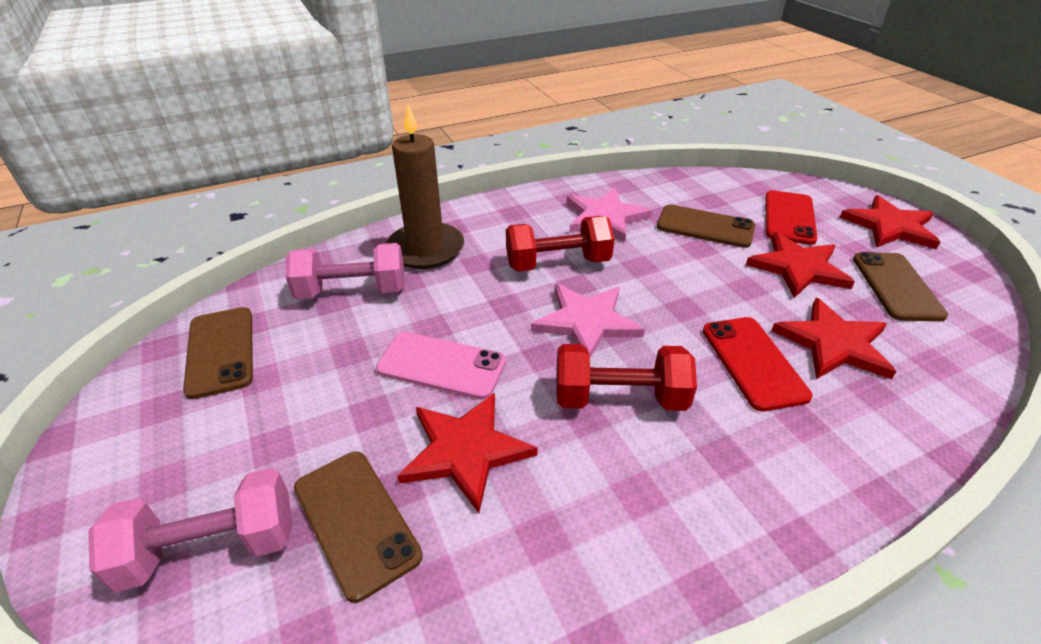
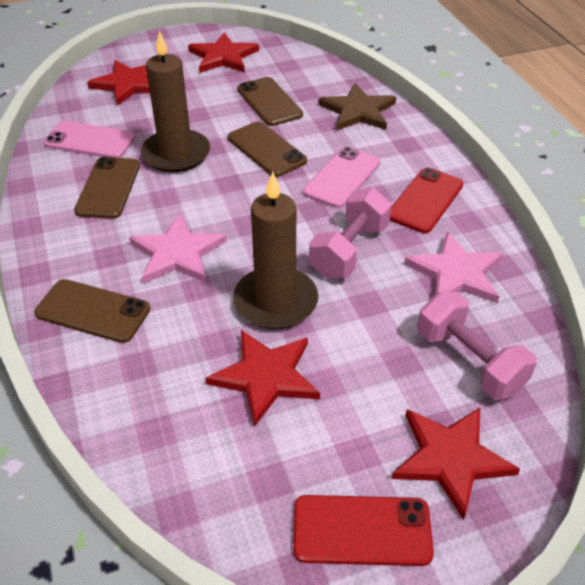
brown candle: [387,105,464,269] = 1 -> [141,31,210,172] [233,172,318,329] = 2
brown star: none = 0 -> [318,83,396,131] = 1
pink phone: [376,332,506,400] = 1 -> [43,121,135,158] [303,147,380,208] = 2
red dumbbell: [506,216,615,272] [556,344,697,411] = 2 -> none = 0

